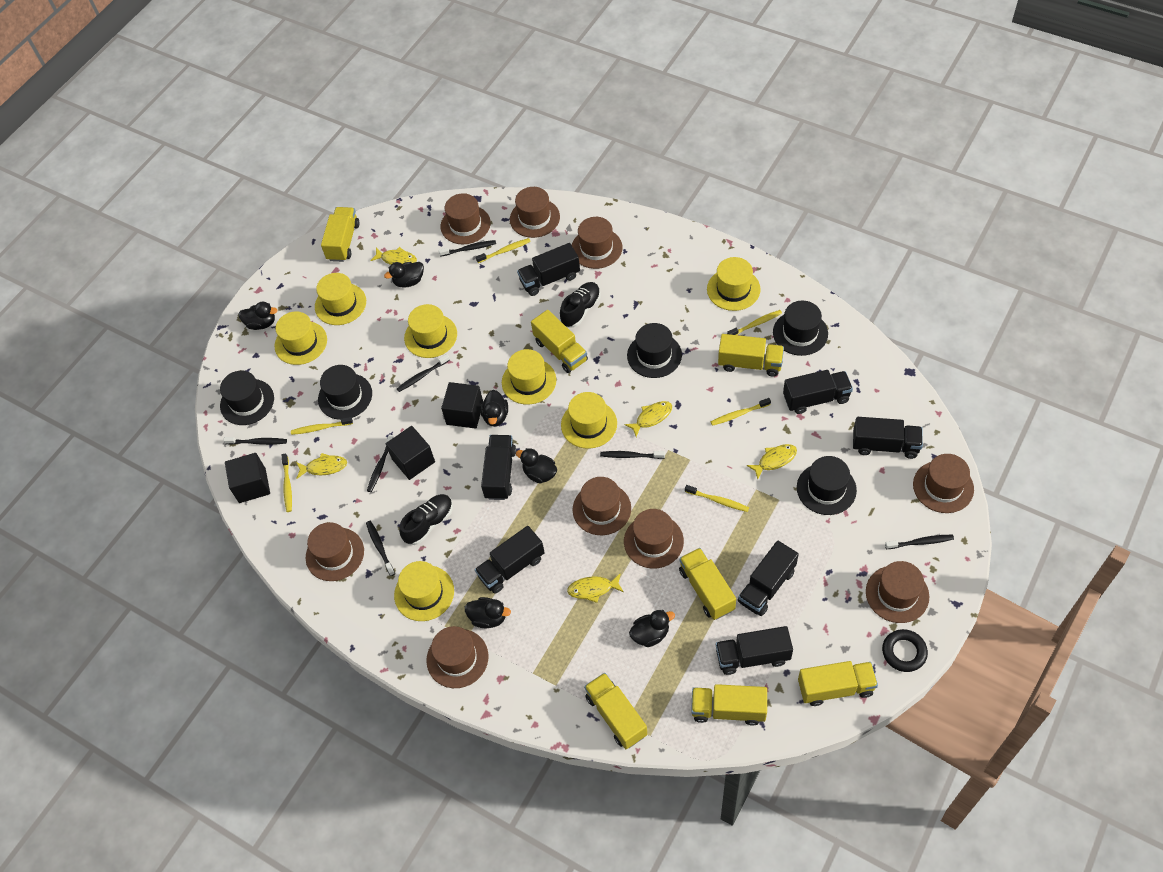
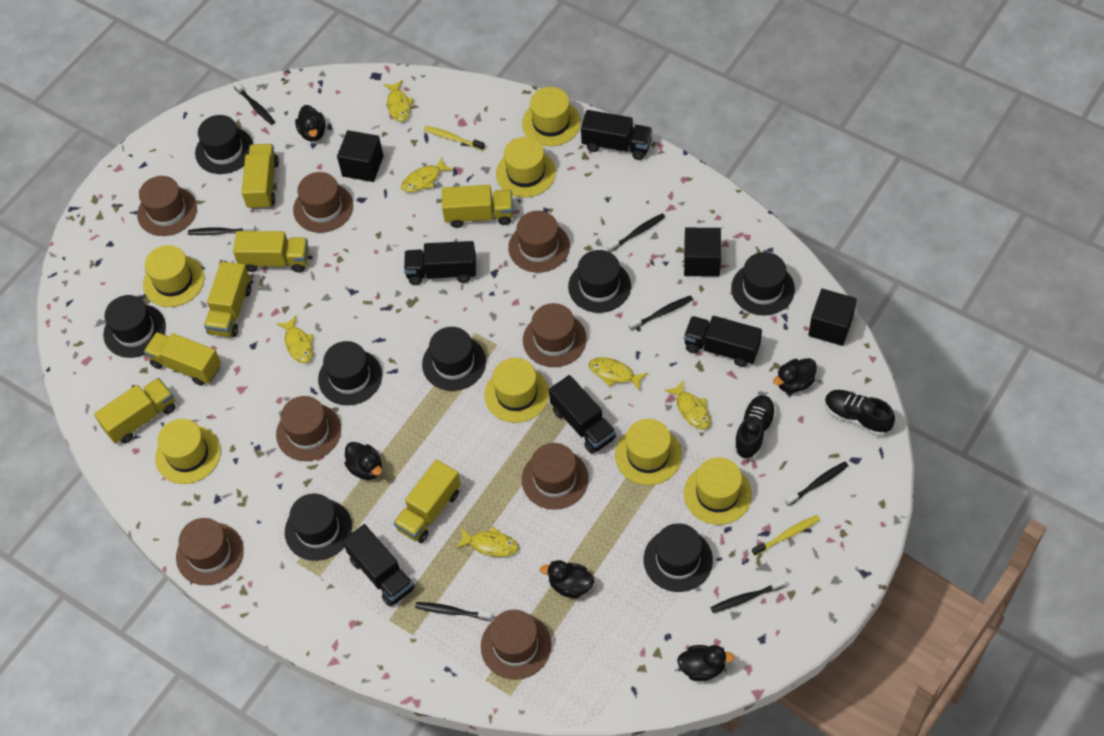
black duck: [238,301,278,330] [384,262,424,288] [465,597,511,628] [480,390,508,427] [516,448,557,484] [629,610,675,647] = 6 -> [295,105,326,142] [345,442,382,480] [540,560,594,598] [677,645,735,681] [773,358,817,393] = 5
black hat: [220,371,274,425] [318,365,372,420] [627,323,682,378] [773,301,828,356] [797,456,857,515] = 5 -> [103,295,166,358] [195,115,253,174] [285,494,352,561] [318,341,382,405] [422,327,486,391] [568,250,631,313] [644,523,713,592] [731,252,795,315] = 8
black ring: [882,629,928,672] = 1 -> none = 0
black truck: [475,526,545,594] [481,435,516,500] [517,243,580,296] [716,626,793,675] [738,540,799,616] [783,370,853,414] [853,417,923,459] = 7 -> [342,524,415,606] [404,241,476,285] [549,375,616,454] [581,110,652,160] [684,316,762,367] = 5
brown hat: [306,522,364,581] [426,626,489,688] [441,193,491,244] [510,187,560,238] [572,217,622,269] [573,477,631,535] [624,509,684,569] [866,561,929,623] [913,454,974,513] = 9 -> [137,176,197,236] [176,518,244,585] [276,396,341,461] [293,172,353,233] [481,610,551,680] [508,211,570,273] [522,443,589,510] [523,303,587,367] = 8
yellow fish: [296,453,347,479] [370,247,417,265] [567,573,624,603] [624,401,672,437] [746,444,797,479] = 5 -> [277,316,313,364] [383,80,414,122] [401,157,453,192] [456,527,519,557] [589,357,648,391] [665,381,711,430] = 6
yellow toothbrush: [282,453,292,512] [291,417,353,435] [476,238,531,263] [685,485,749,512] [711,398,771,426] [727,310,782,335] = 6 -> [424,126,485,150] [752,515,820,556] = 2

